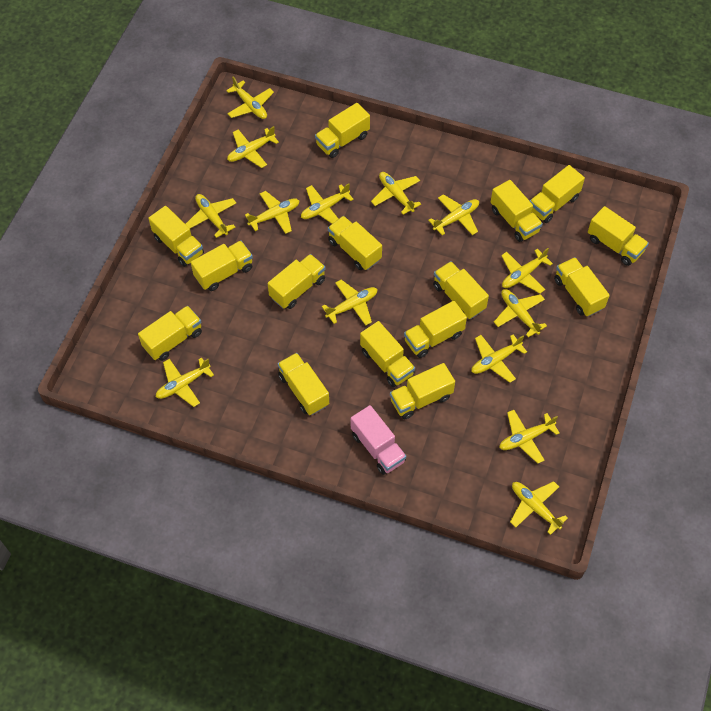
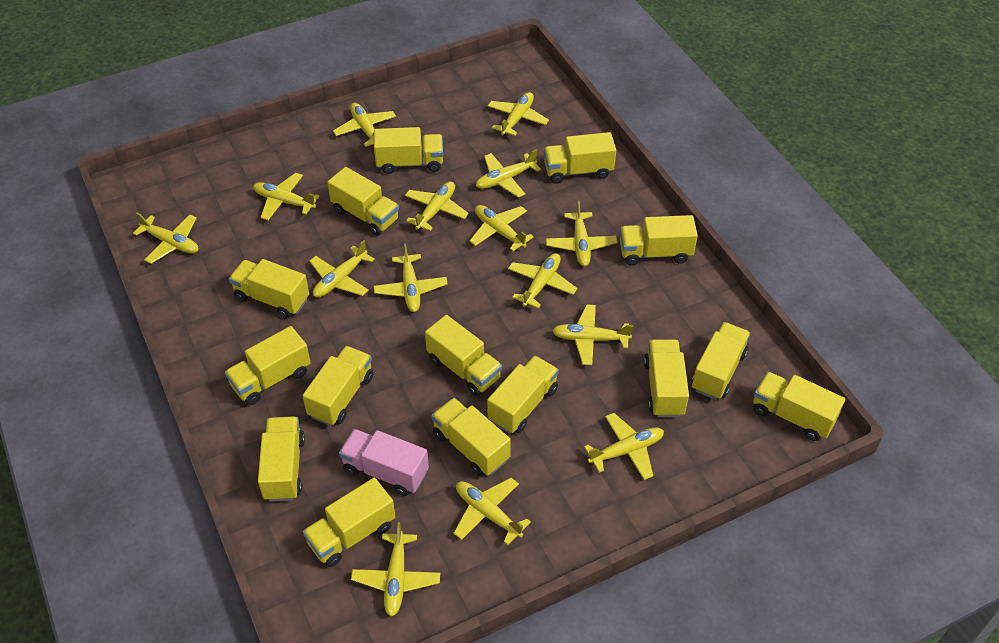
yellow plane: [156,357,214,407] [186,194,236,238] [226,77,274,119] [227,126,279,168] [245,191,300,234] [301,183,354,224] [322,280,377,326] [371,172,421,215] [428,194,479,235] [472,335,527,383] [494,289,547,337] [499,410,559,463] [501,248,553,293] [510,481,568,535] = 14 -> [133,213,198,264] [253,173,320,220] [309,240,375,297] [333,103,396,147] [351,522,440,617] [374,243,448,312] [405,181,469,231] [454,478,531,545] [469,205,534,251] [476,149,541,198] [488,92,549,136] [508,253,577,309] [546,201,617,266] [552,304,633,365] [584,413,664,480] = 15

